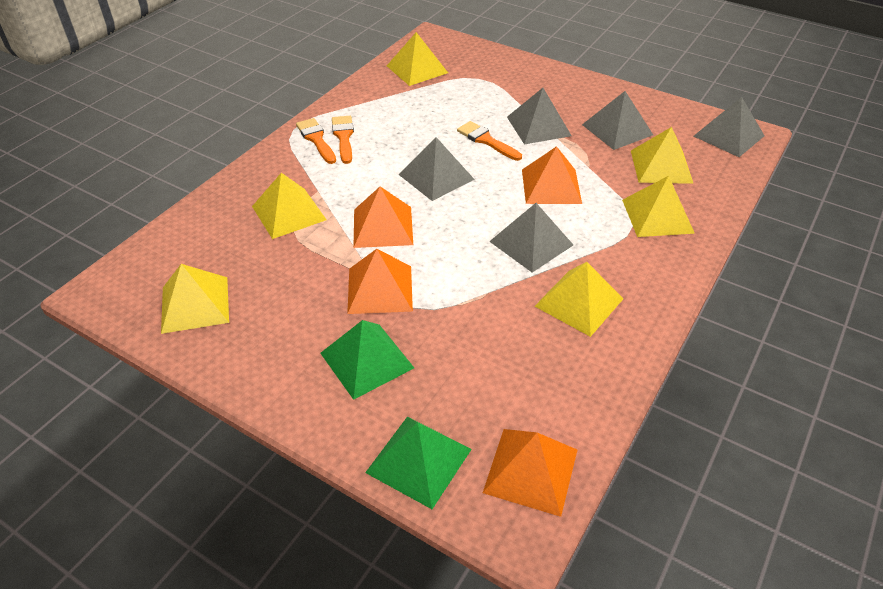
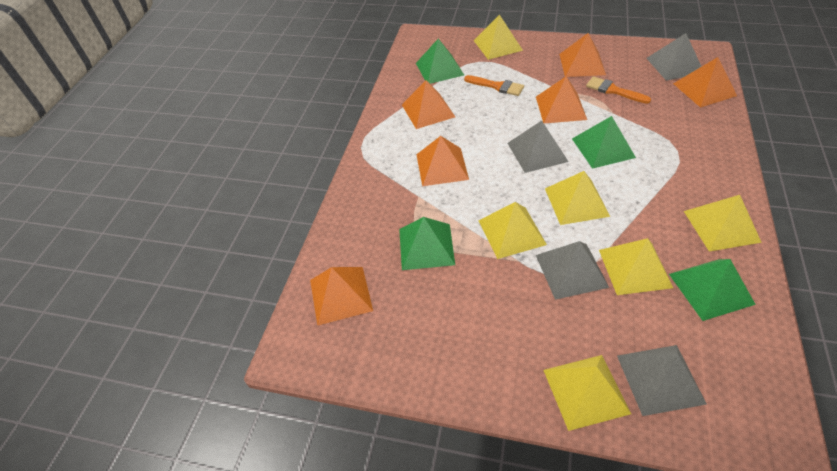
green pyramid: [320,320,414,400] [365,417,472,509] = 2 -> [399,217,455,270] [416,38,464,84] [572,116,636,169] [669,259,756,321] = 4
grey pyramid: [399,137,475,201] [489,203,573,273] [507,88,572,144] [582,91,653,150] [694,97,765,157] = 5 -> [507,121,569,173] [536,241,609,300] [617,345,707,416] [646,33,702,81] = 4
orange brush: [296,118,336,164] [332,116,354,164] [457,121,522,161] = 3 -> [464,75,524,96] [586,76,651,103] = 2
orange pyramid: [347,249,413,314] [353,186,413,248] [483,429,577,517] [522,146,582,204] = 4 -> [310,267,373,326] [402,80,455,129] [416,136,469,186] [536,76,587,123] [559,33,606,77] [673,57,737,108] = 6

